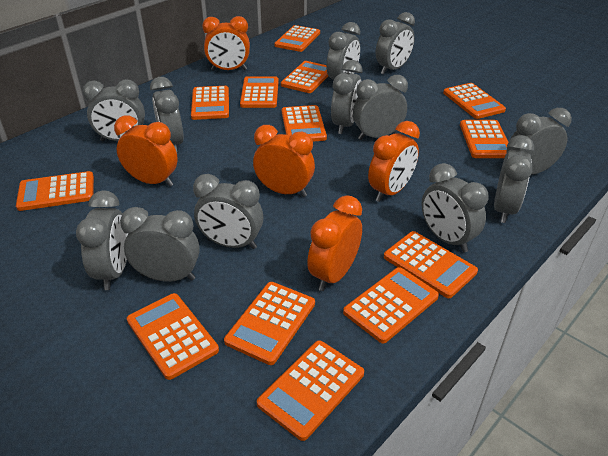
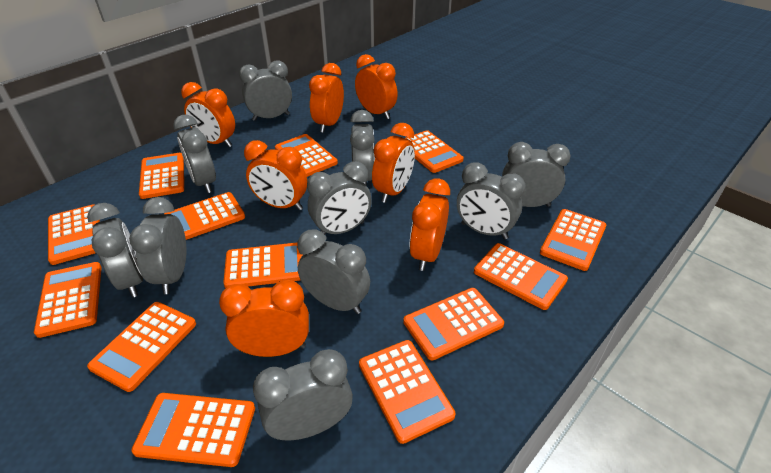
grey clock: [76,190,128,290] [83,79,145,141] [120,207,200,282] [150,77,184,153] [193,174,263,249] [326,22,360,80] [331,60,362,134] [353,75,408,140] [376,12,415,74] [421,163,489,252] [494,135,534,223] [507,108,572,175] = 12 -> [87,203,143,298] [129,197,187,294] [173,115,216,193] [239,61,292,121] [253,349,353,440] [297,229,370,314] [307,161,372,235] [350,110,375,186] [457,162,525,239] [502,142,570,207] = 10
orange clock: [114,116,178,187] [202,16,250,71] [253,125,315,197] [307,195,362,291] [368,121,420,202] = 5 -> [181,82,235,147] [219,280,309,357] [244,140,307,210] [309,63,344,133] [355,54,398,119] [372,123,415,203] [410,179,450,271] = 7

